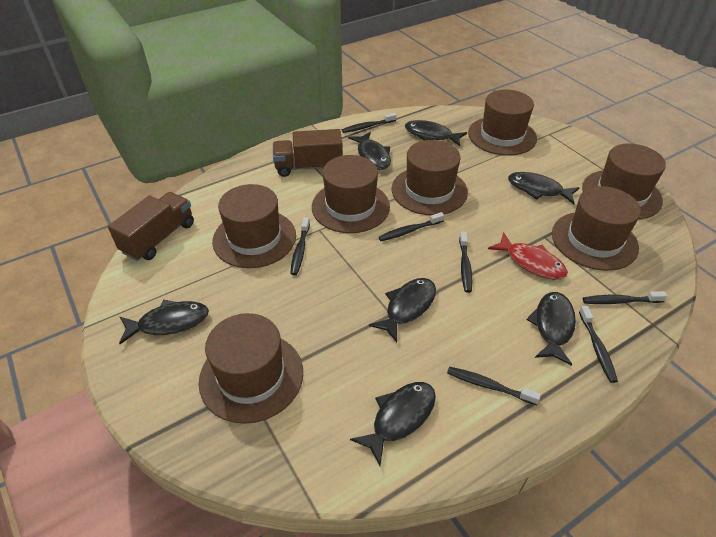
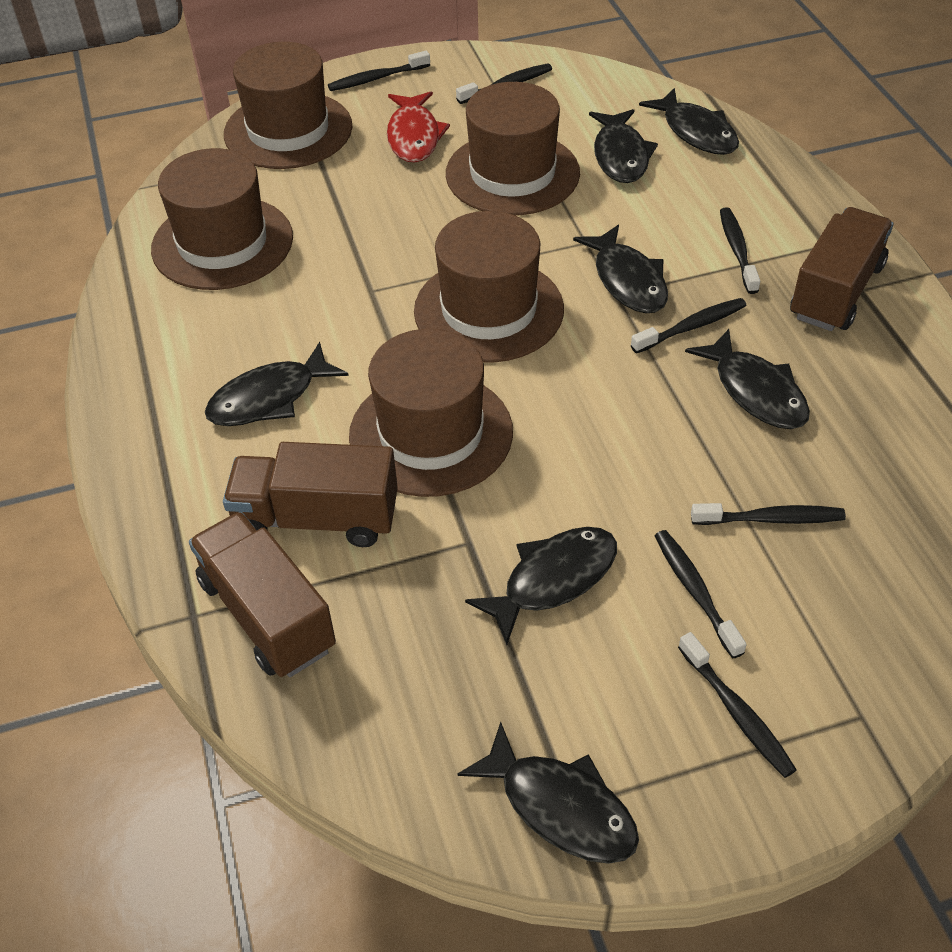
brown hat: [199,313,303,424] [212,184,296,268] [312,155,390,233] [392,140,468,215] [468,90,537,156] [552,186,641,271] [582,143,666,220] = 7 -> [151,148,293,290] [224,42,352,169] [349,329,513,497] [414,211,564,363] [446,82,580,215] = 5
brown truck: [108,192,194,261] [273,129,343,177] = 2 -> [189,512,336,677] [223,442,398,547] [790,207,893,331] = 3

